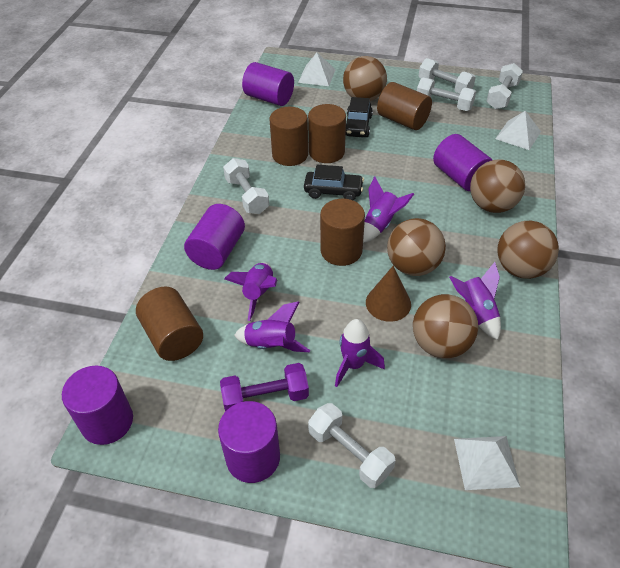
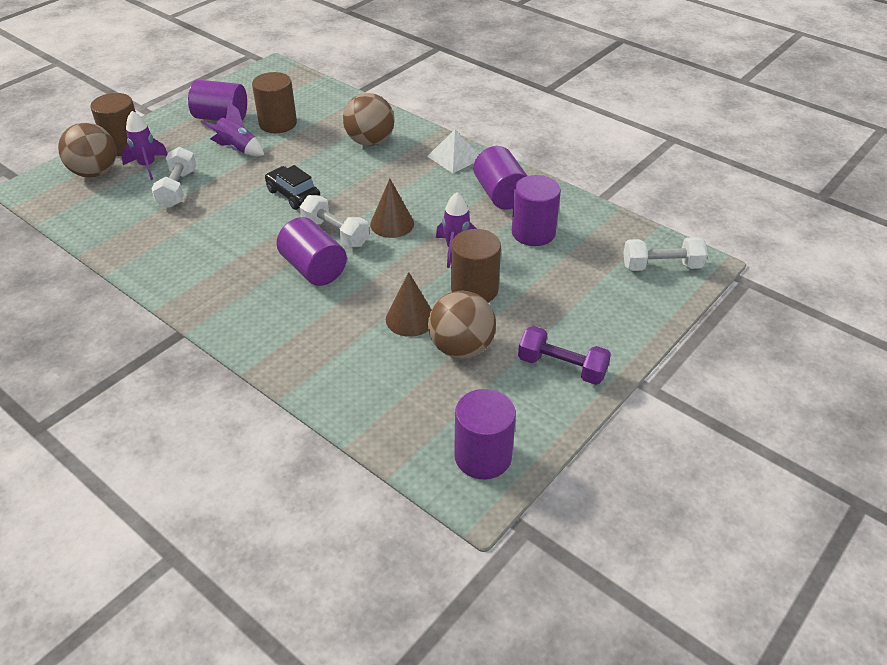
black car: [304,165,364,200] [346,97,373,137] = 2 -> [265,165,320,210] = 1
brown ball: [343,56,387,101] [387,218,446,276] [413,294,478,358] [470,159,525,213] [497,221,559,279] = 5 -> [58,123,117,178] [343,93,394,146] [428,290,496,359] = 3
brown cone: [366,266,411,322] = 1 -> [370,179,414,238] [386,272,432,337] = 2
brown cylinder: [136,287,203,361] [269,107,308,166] [308,104,346,163] [320,199,365,266] [377,82,432,130] = 5 -> [90,93,136,156] [252,72,297,133] [451,229,501,302] = 3
purple rocket: [224,262,277,321] [234,301,310,352] [335,319,385,387] [363,176,414,243] [449,262,501,340] = 5 -> [121,111,168,180] [202,102,264,156] [436,192,477,268] = 3
white dumbbell: [223,158,269,214] [308,403,396,488] [417,78,476,111] [419,58,476,93] [486,63,523,109] = 5 -> [151,147,196,208] [300,195,369,247] [623,237,707,271] = 3
white pyramid: [298,53,336,86] [454,436,520,490] [495,111,541,150] = 3 -> [427,130,479,173] = 1

